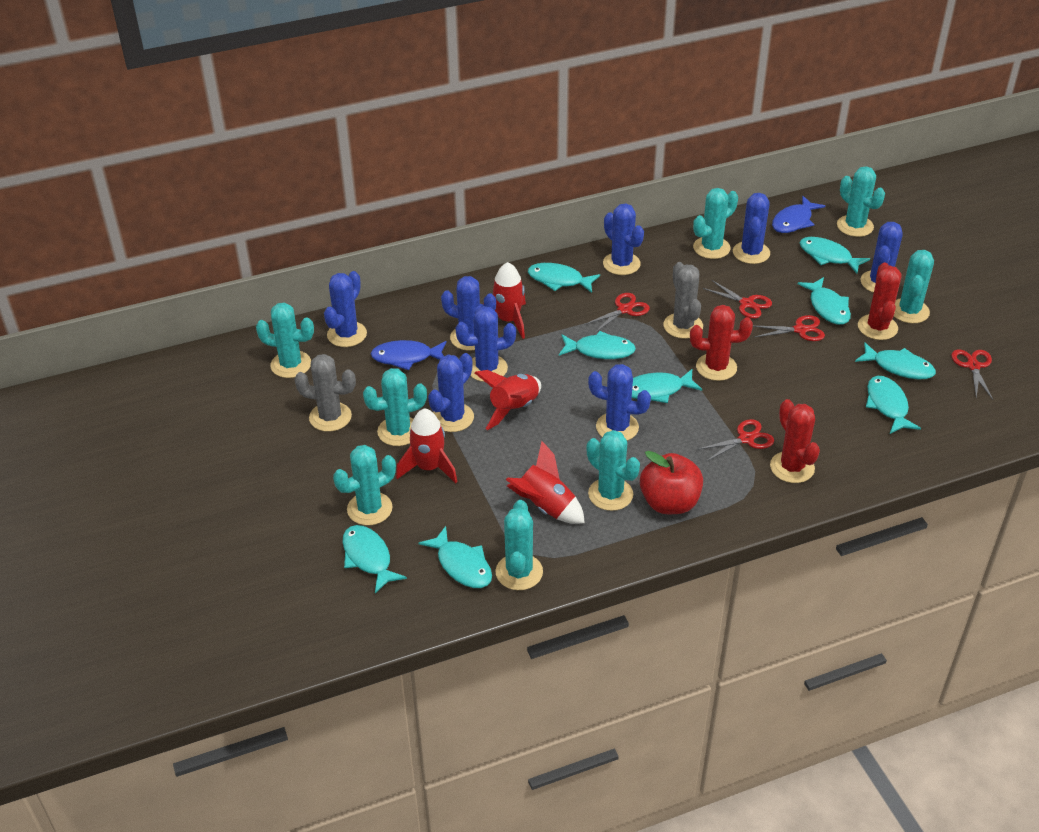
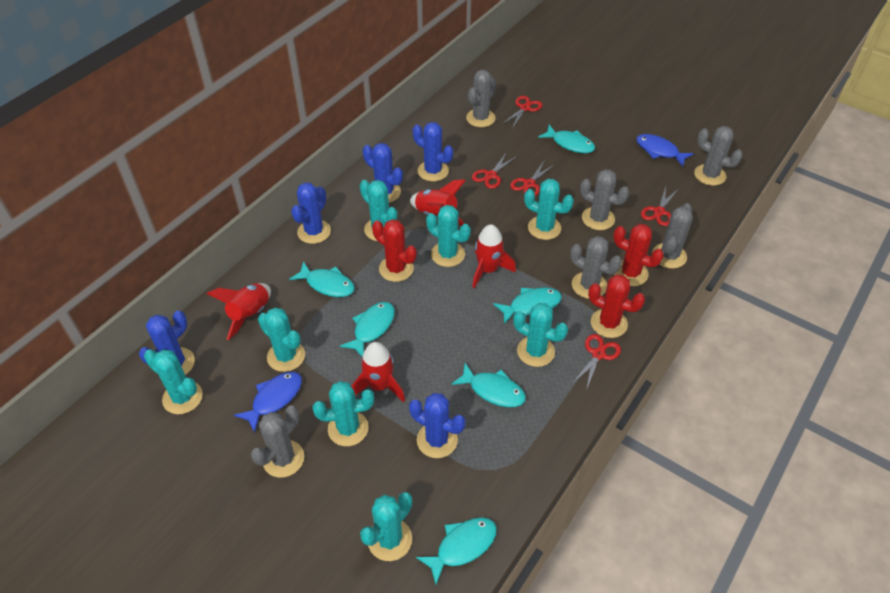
blue cactus: [324,271,367,347] [428,353,474,432] [441,276,496,351] [455,306,516,382] [588,364,651,441] [603,203,644,275] [733,193,770,264] [860,222,903,293] = 8 -> [139,311,195,375] [291,182,331,244] [363,143,403,203] [409,393,466,458] [413,122,453,182] = 5
grey cactus: [295,354,356,432] [663,262,703,339] = 2 -> [251,405,304,478] [466,70,496,127] [570,236,622,299] [580,169,629,230] [652,203,693,269] [694,126,743,186] = 6
red apple: [640,451,703,514] = 1 -> none = 0
turquoise fish: [342,525,407,593] [418,526,492,588] [528,263,600,293] [559,331,636,359] [632,369,702,403] [798,277,851,325] [800,237,870,274] [855,342,936,379] [866,376,921,434] = 9 -> [289,261,355,297] [340,302,395,357] [416,517,497,585] [451,363,526,407] [493,288,562,324] [538,125,595,153] = 6

